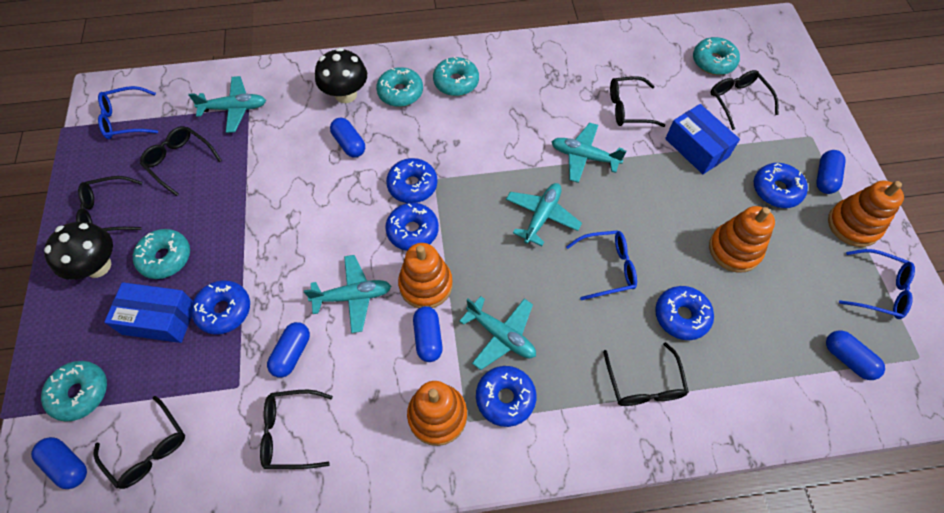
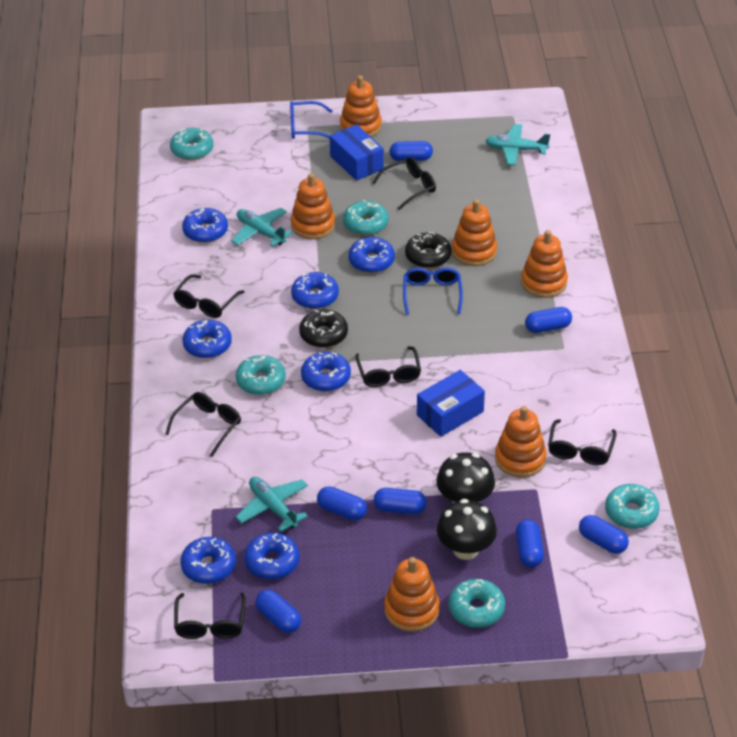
black donut: none = 0 -> [299,309,348,348] [405,232,452,268] = 2
black glasses: [76,176,142,231] [93,396,185,489] [140,126,222,196] [260,390,333,469] [603,342,689,406] [610,76,665,127] [710,70,778,130] = 7 -> [165,392,241,457] [173,274,245,318] [174,592,246,639] [355,346,421,387] [372,157,436,210] [548,419,617,465] = 6
blue capsule: [31,437,87,489] [267,322,310,378] [330,118,365,158] [413,306,442,362] [816,150,846,194] [826,331,885,380] = 6 -> [255,590,301,633] [317,486,367,520] [374,488,427,514] [389,141,433,161] [516,520,544,567] [525,307,572,333] [579,515,629,554] = 7
blue donut: [191,280,250,335] [385,203,439,251] [386,158,437,203] [476,366,536,427] [655,286,714,340] [754,163,808,208] = 6 -> [180,537,236,584] [182,208,228,243] [183,320,232,358] [244,533,300,580] [291,272,339,309] [301,352,351,392] [348,237,395,273] = 7
blue glasses: [98,86,158,139] [566,230,637,300] [839,249,915,319] = 3 -> [290,101,333,139] [403,267,463,315] = 2
orange stacking toy: [398,243,453,308] [407,381,467,446] [709,206,775,273] [828,181,904,247] = 4 -> [291,173,335,239] [340,75,382,137] [384,557,440,632] [452,199,497,266] [495,406,547,478] [521,230,568,298] = 6
turquoise plane: [188,76,266,133] [304,255,391,333] [459,296,536,370] [506,183,582,246] [552,123,627,183] = 5 -> [232,208,293,247] [236,477,308,532] [485,124,550,166] = 3

